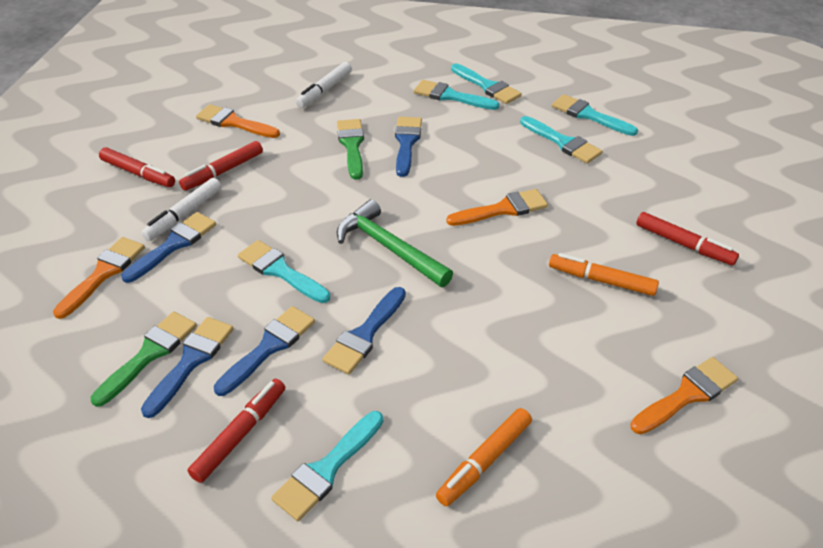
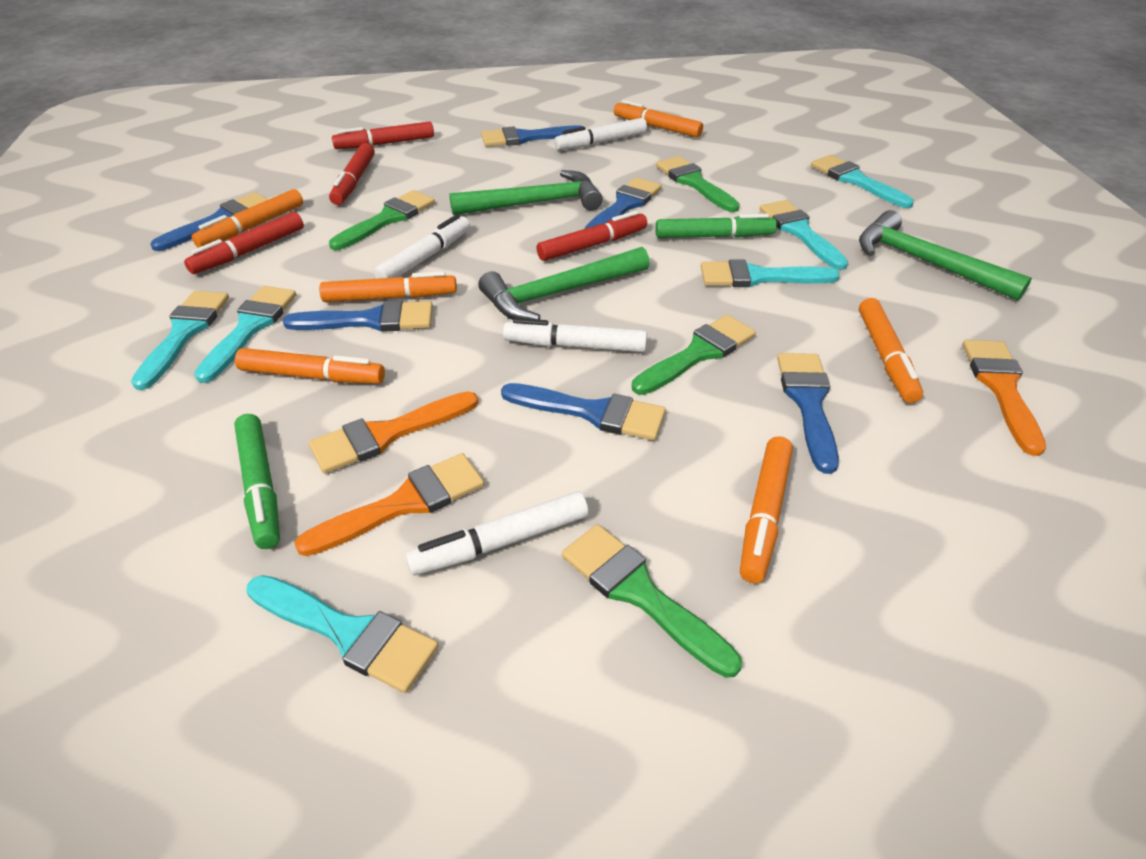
blue brush: [121,212,216,283] [141,317,234,418] [214,306,315,396] [323,287,406,375] [395,117,422,177] = 5 -> [150,192,269,251] [283,300,433,332] [481,125,583,147] [501,383,666,440] [584,177,662,229] [777,353,839,474] = 6
green brush: [91,312,197,407] [337,119,364,180] = 2 -> [329,190,435,250] [562,524,742,678] [632,315,756,395] [656,156,740,212] = 4
green hammer: [337,199,453,287] = 1 -> [449,170,603,215] [478,247,650,320] [859,210,1032,301] = 3
green marker: none = 0 -> [234,414,280,549] [655,214,777,238] = 2
orange brush: [53,237,145,319] [196,104,280,138] [446,189,548,226] [630,357,738,434] = 4 -> [294,453,484,556] [309,391,478,474] [962,340,1046,456] = 3
orange marker: [436,408,532,506] [549,253,659,296] = 2 -> [192,189,303,248] [235,348,385,384] [319,271,457,302] [614,100,703,137] [740,436,793,583] [859,298,923,403] = 6
white marker: [141,178,221,241] [296,62,352,108] = 2 -> [374,214,470,279] [405,491,588,575] [503,318,647,352] [554,118,647,150] = 4

